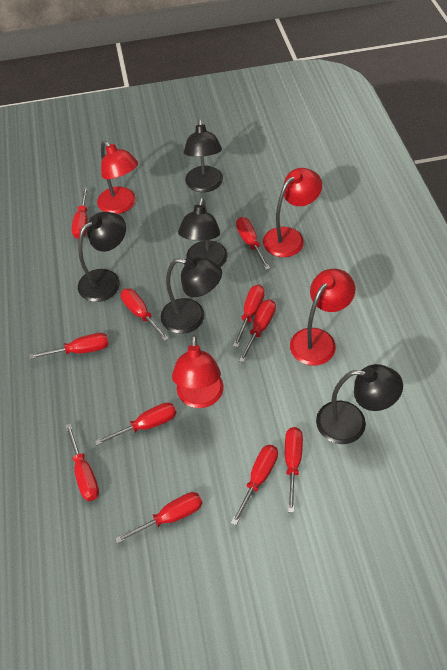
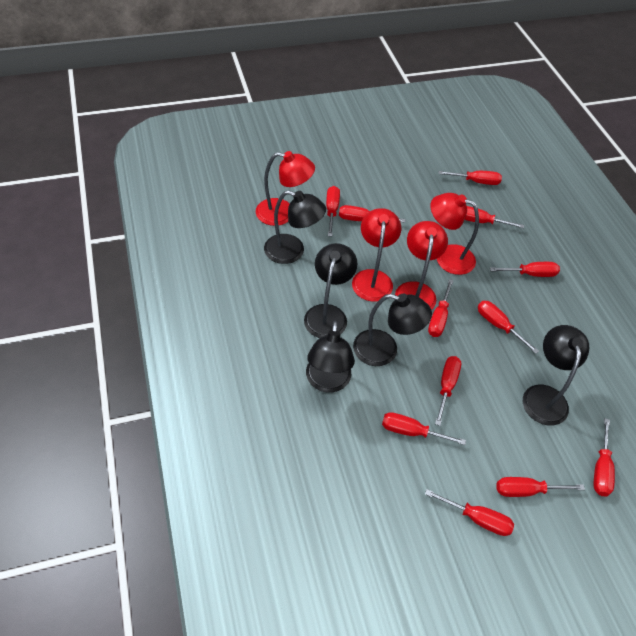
red screwdriver: [29,333,109,359] [65,424,99,501] [72,187,88,239] [95,402,176,445] [115,492,202,544] [121,288,169,341] [231,445,278,525] [233,285,265,348] [236,217,270,270] [239,299,276,363] [285,427,303,513] = 11 -> [326,186,340,236] [339,205,405,223] [382,412,466,445] [425,489,514,536] [428,279,454,337] [435,356,461,426] [439,171,502,185] [465,206,524,228] [478,301,539,354] [490,262,560,277] [496,477,585,497] [594,418,615,497] = 12

